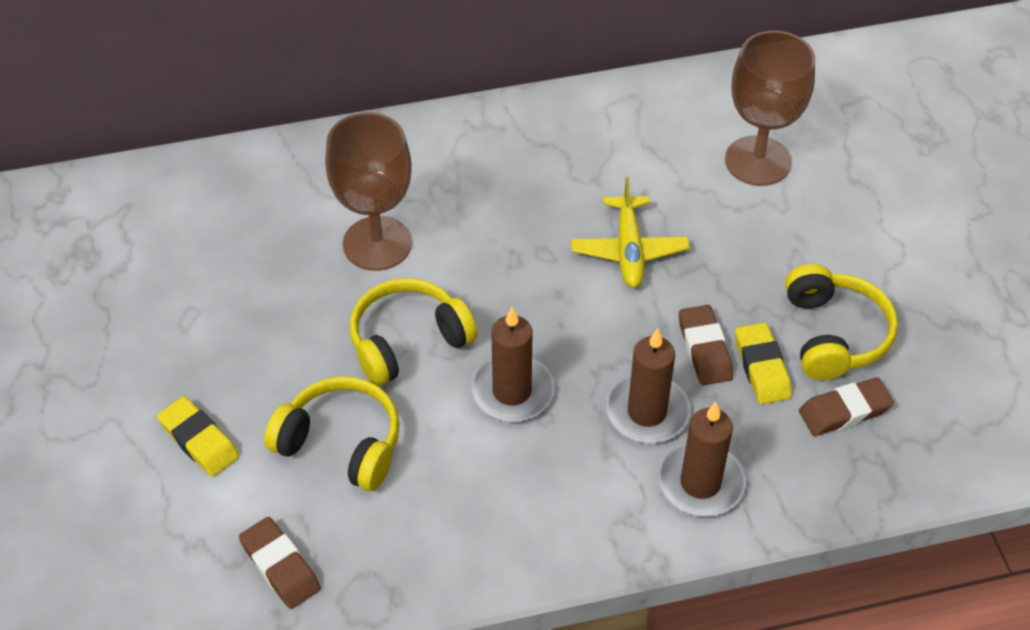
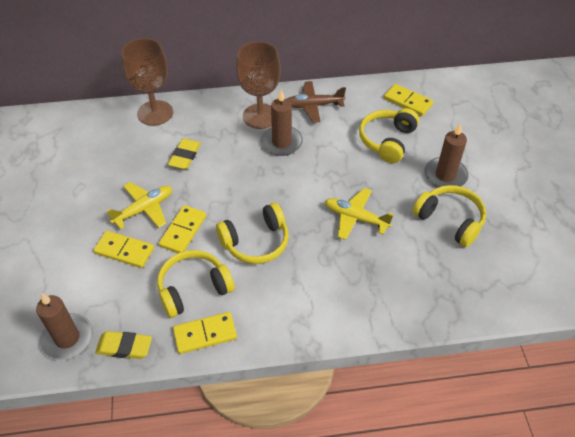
brown eraser: [239,517,321,609] [679,305,733,385] [799,377,894,436] = 3 -> none = 0
brown plane: none = 0 -> [287,81,346,123] = 1
yellow domino: none = 0 -> [93,231,154,268] [159,205,206,253] [173,312,237,354] [384,84,433,116] = 4
yellow headphones: [264,376,400,491] [350,278,478,386] [785,264,898,380] = 3 -> [157,250,235,318] [216,203,289,264] [359,108,419,163] [413,185,486,247] = 4
yellow plane: [571,177,690,288] = 1 -> [106,182,172,229] [325,188,393,240] = 2

